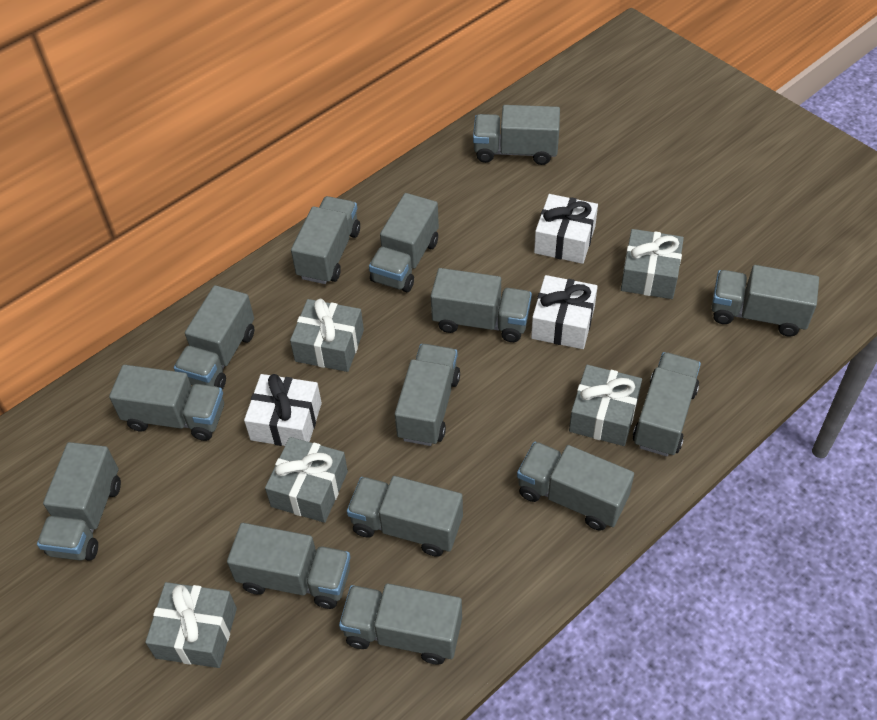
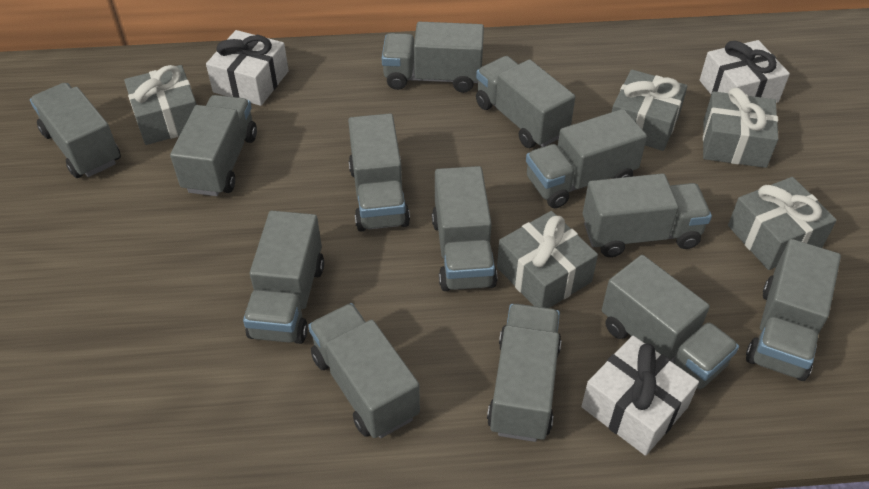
grey truck: [37,442,121,561] [109,365,224,441] [174,285,254,390] [227,523,350,609] [291,196,360,284] [339,583,462,664] [347,476,463,557] [369,193,439,292] [395,344,460,446] [431,268,532,342] [473,105,560,165] [517,442,634,531] [633,352,701,456] [712,265,819,337] = 14 -> [30,83,121,178] [170,95,257,196] [243,211,324,344] [308,303,420,438] [348,113,410,232] [382,22,484,93] [432,166,497,291] [476,56,575,148] [487,304,561,442] [526,109,647,208] [583,173,712,257] [602,255,739,390] [746,239,841,381] = 13

